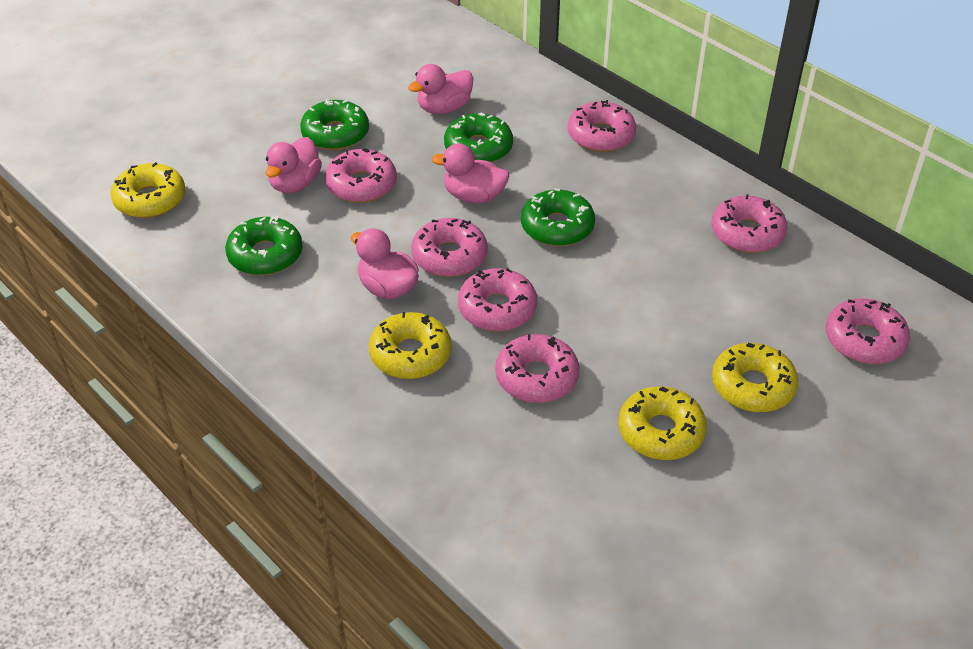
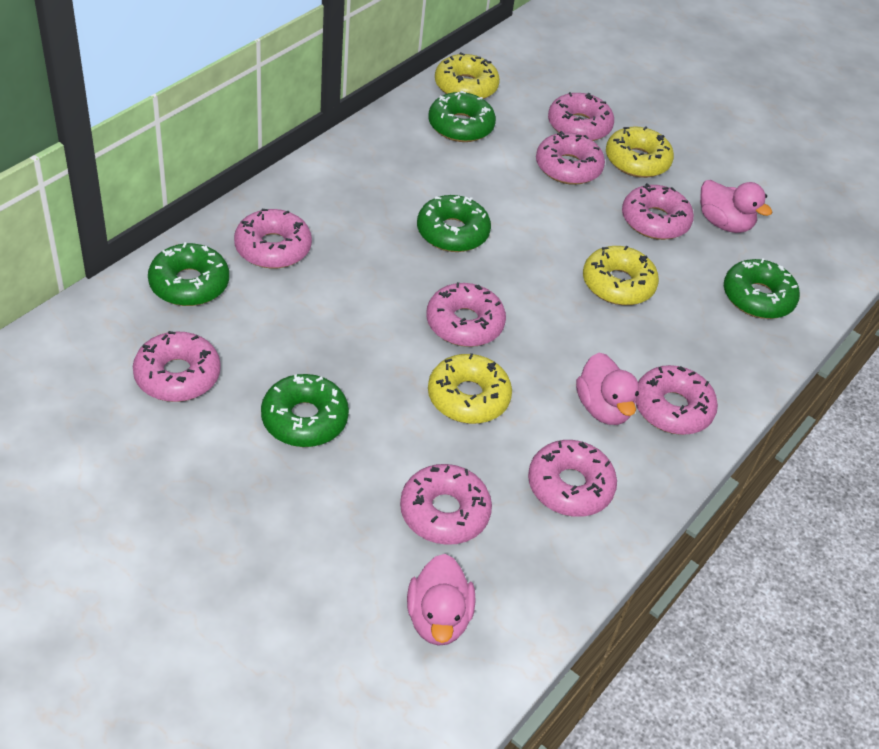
green donut: [225,216,303,276] [300,100,369,150] [444,113,513,163] [521,188,595,246] = 4 -> [148,242,229,306] [261,374,349,447] [417,195,491,252] [428,91,496,142] [724,258,800,319] = 5
pink donut: [325,148,397,203] [411,218,488,277] [458,268,537,331] [495,334,579,403] [568,100,636,152] [712,194,788,253] [826,299,910,364] = 7 -> [133,331,221,402] [234,209,312,269] [400,464,492,545] [426,282,506,347] [528,440,617,517] [536,131,605,185] [548,92,614,141] [622,183,694,240] [635,365,718,435] = 9
pink duck: [265,137,322,193] [351,228,419,299] [408,64,474,114] [432,144,510,203] = 4 -> [407,554,475,646] [576,353,639,425] [700,180,772,233] = 3

